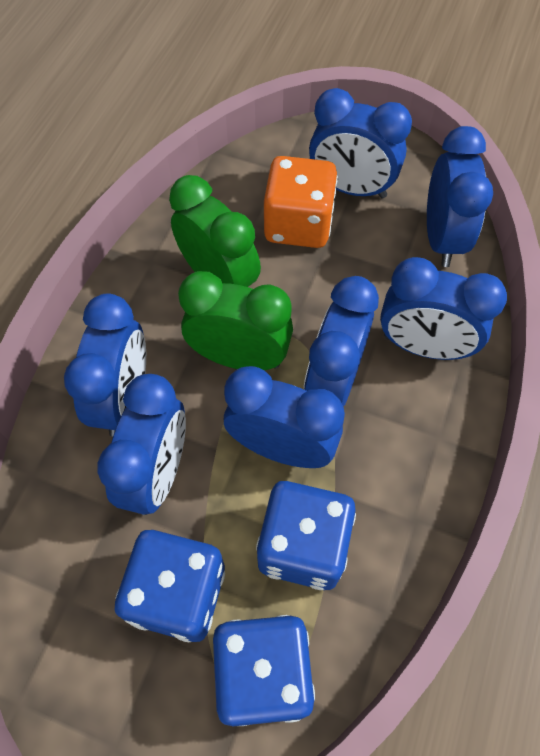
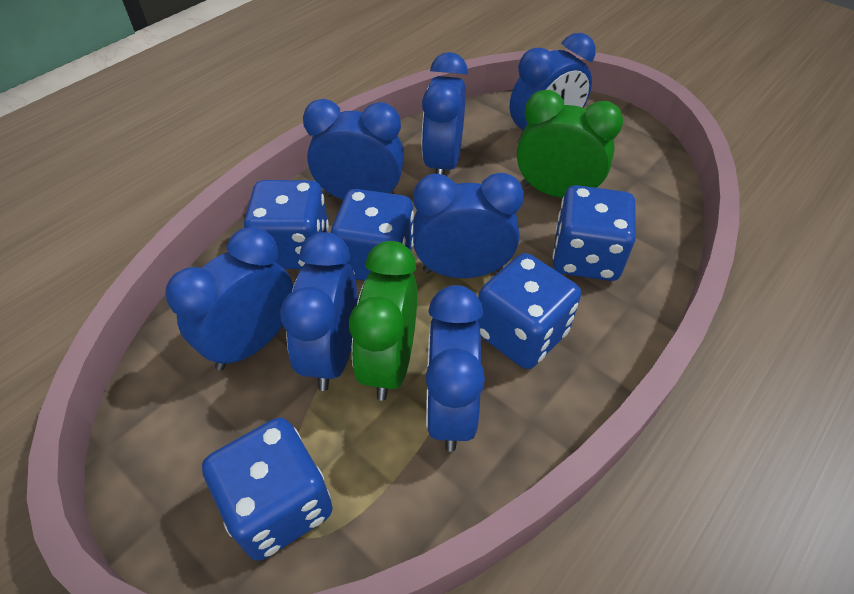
blue dice: [115,530,225,642] [213,615,315,726] [256,481,356,590] = 3 -> [202,418,332,560] [244,180,329,269] [330,189,414,281] [478,253,581,369] [552,185,636,281] = 5
orange dice: [264,156,338,248] = 1 -> none = 0

